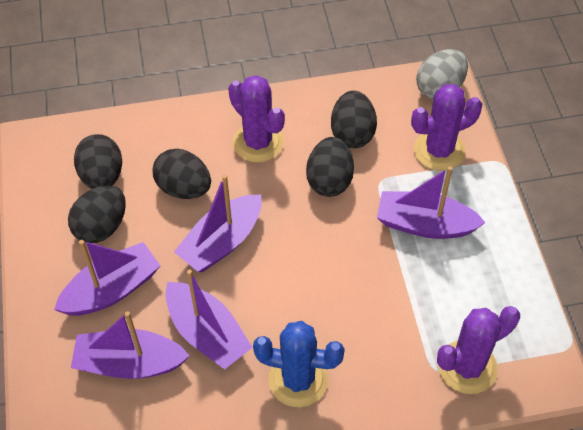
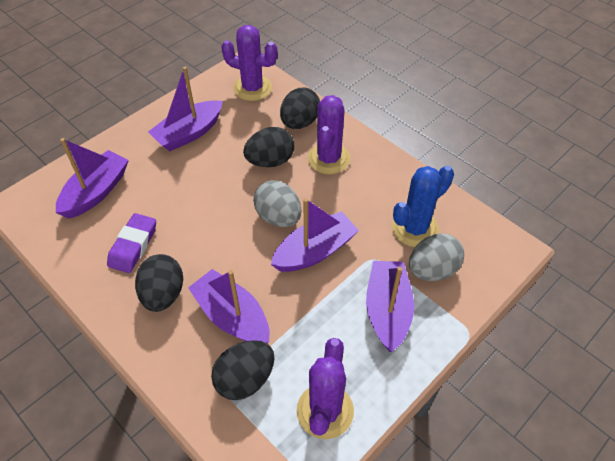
black egg: [68,185,126,243] [74,134,122,189] [152,149,211,199] [306,137,354,197] [331,91,377,148] = 5 -> [135,254,183,312] [211,340,274,400] [243,127,294,167] [280,88,320,129] = 4
grey egg: [416,49,468,99] = 1 -> [253,180,301,227] [409,233,464,281] = 2
purple eraser: none = 0 -> [107,213,156,273] = 1

